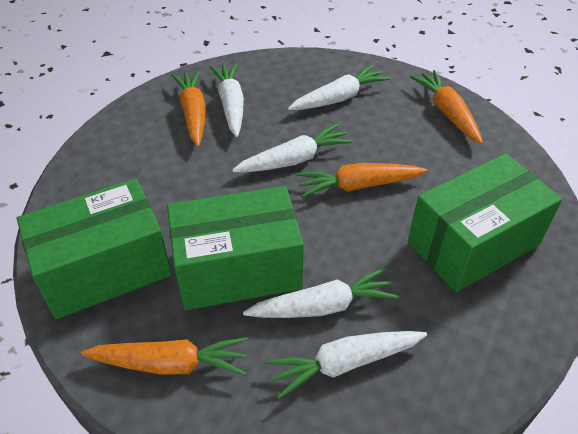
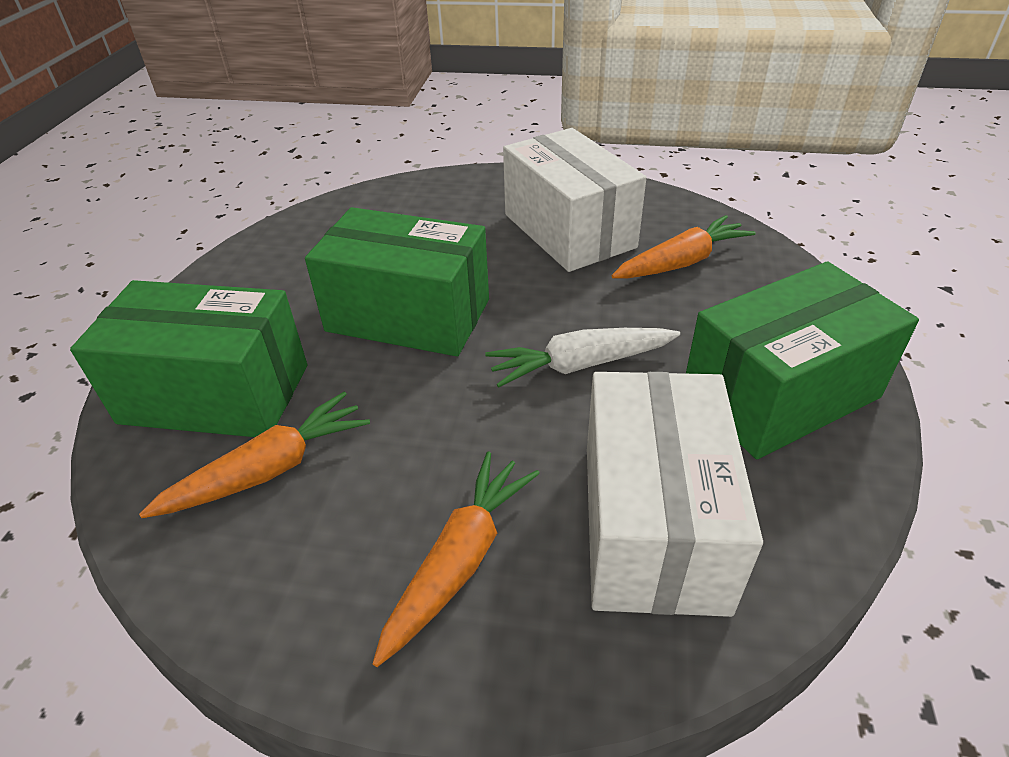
orange carrot: [81,337,248,376] [172,70,206,147] [296,163,427,197] [410,70,483,144] = 4 -> [139,392,370,518] [373,451,540,667] [612,215,756,278] = 3
white box: none = 0 -> [503,128,646,272] [587,372,763,617] = 2
white carrot: [210,63,244,137] [232,123,353,172] [243,267,399,318] [265,331,427,399] [288,64,390,110] = 5 -> [485,328,680,388] = 1

